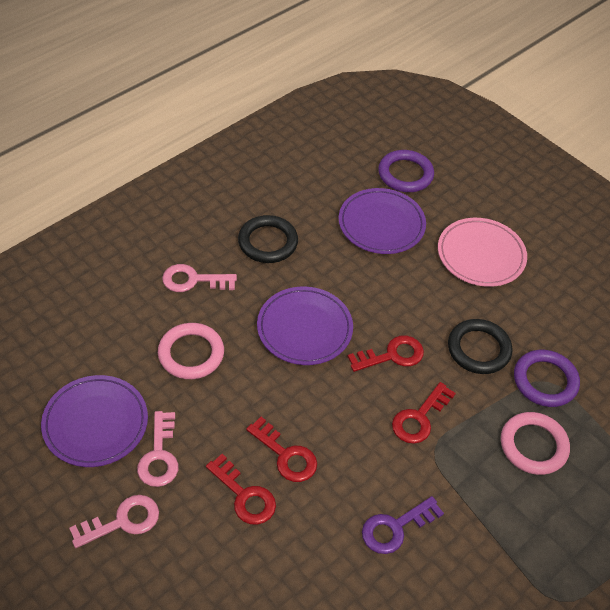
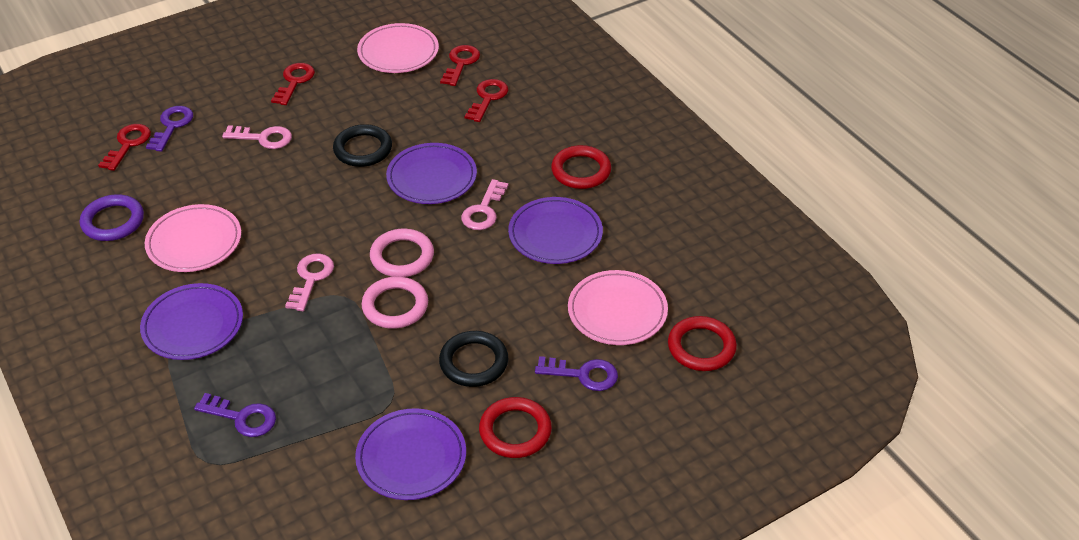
pink plate: [438,218,527,287] = 1 -> [145,204,241,272] [357,23,439,73] [568,270,668,345] = 3
purple key: [362,496,444,554] = 1 -> [146,106,193,152] [194,393,276,437] [535,356,618,391] = 3
purple plate: [41,375,148,467] [257,286,353,365] [338,188,426,254] = 3 -> [140,283,243,360] [355,409,466,500] [386,143,477,204] [508,197,603,264] = 4
purple ring: [378,150,434,192] [514,350,580,407] = 2 -> [80,194,144,241] = 1
red ring: none = 0 -> [479,397,552,458] [551,145,611,189] [668,316,737,371] = 3

